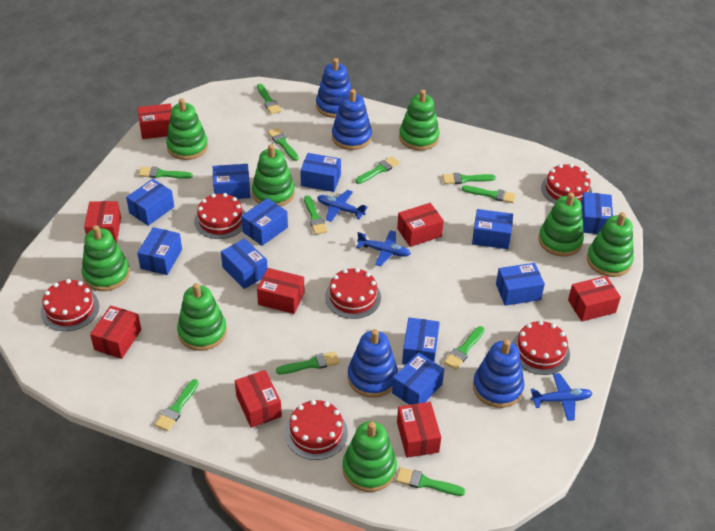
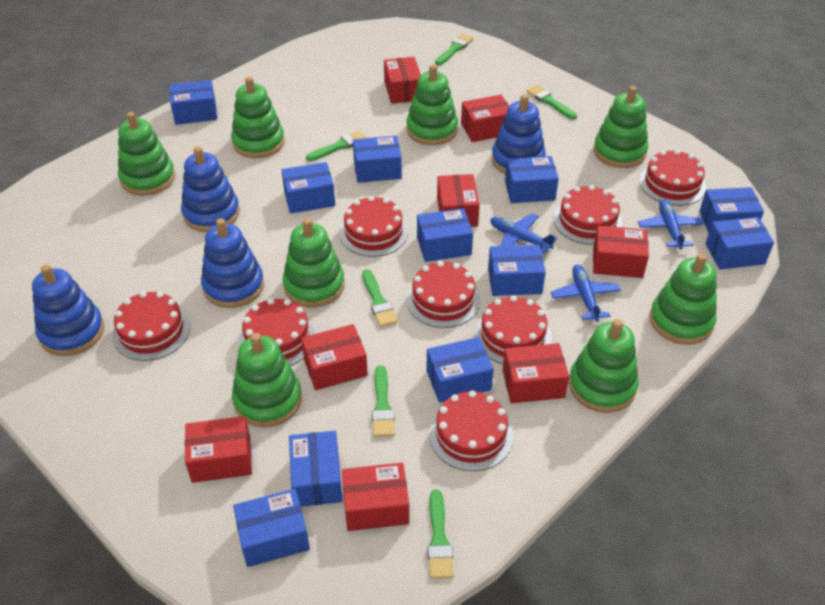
green brush: [138,167,193,179] [155,379,199,431] [257,84,282,114] [268,128,299,161] [276,351,339,374] [304,195,328,235] [355,156,400,184] [396,467,465,496] [442,173,496,184] [444,326,485,370] [462,185,516,203] = 11 -> [306,130,367,161] [362,269,398,327] [372,365,395,437] [428,489,454,579] [435,34,473,65] [527,85,577,119] = 6
red cake: [41,279,99,331] [194,193,245,239] [285,400,348,460] [325,268,381,319] [512,320,570,375] [541,164,592,204] = 6 -> [112,292,190,361] [239,298,316,366] [339,196,408,257] [406,261,480,328] [429,390,513,471] [475,295,552,364] [554,185,622,245] [639,149,706,206] = 8

